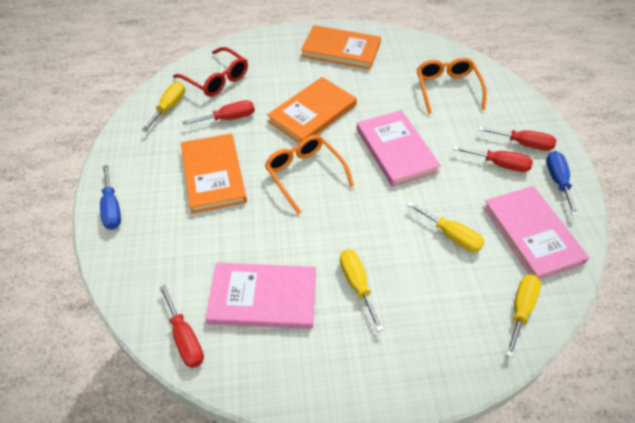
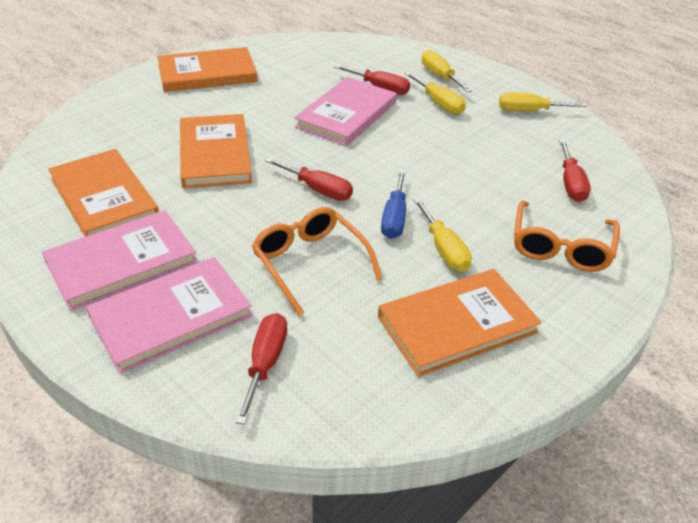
blue screwdriver: [100,165,121,230] [546,151,578,216] = 2 -> [381,170,406,239] = 1
orange book: [181,134,247,214] [267,77,357,143] [301,25,381,70] = 3 -> [48,149,159,237] [157,47,257,92] [180,114,252,189] [378,269,542,377] = 4
red glasses: [173,47,248,97] = 1 -> none = 0

